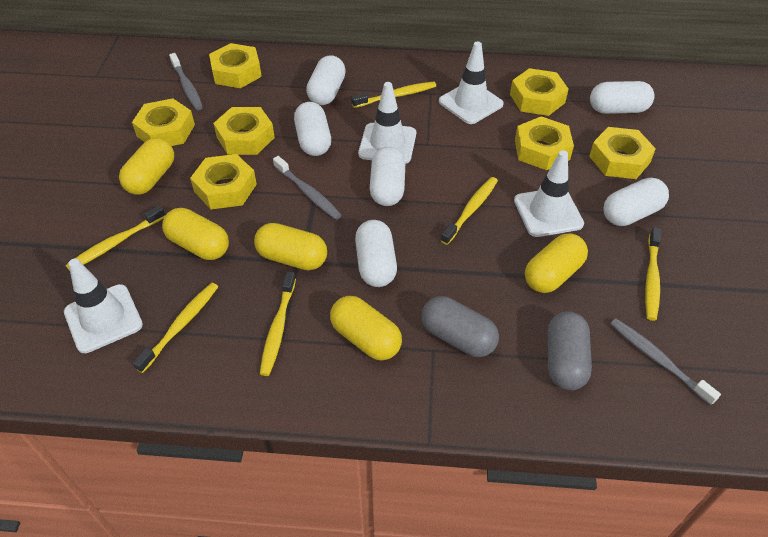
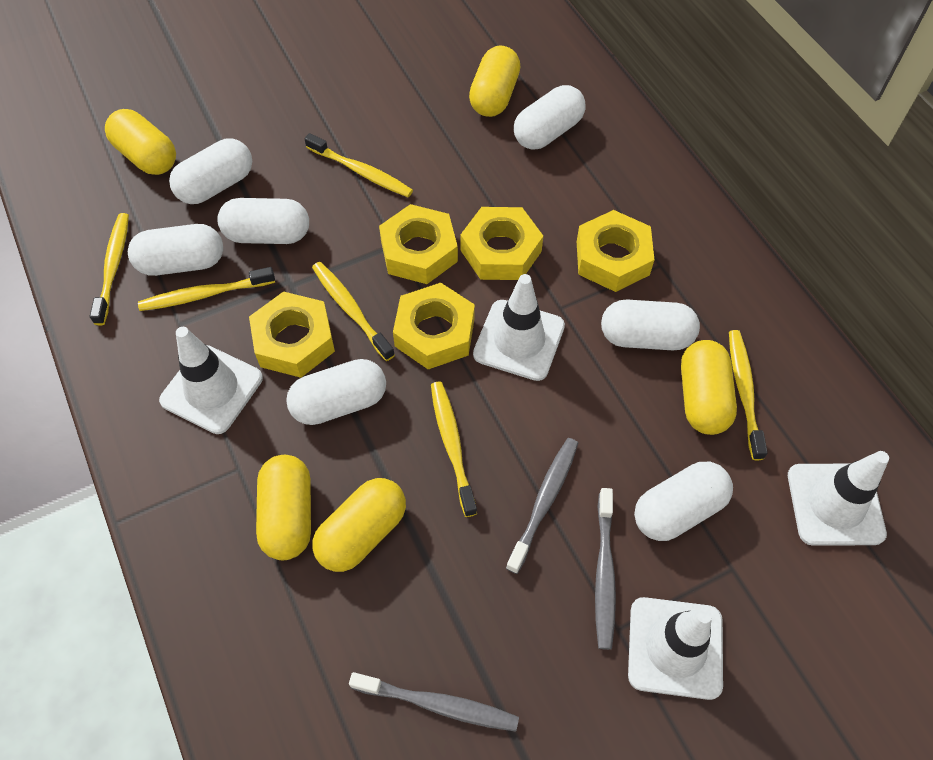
grey capsule: [421,296,499,357] [547,311,592,390] = 2 -> none = 0
white capsule: [294,102,331,156] [306,55,346,105] [355,220,397,287] [370,147,405,206] [590,81,655,114] [603,178,669,226] = 6 -> [128,224,223,276] [169,138,252,204] [217,198,309,244] [286,359,386,425] [514,85,585,150] [601,300,700,350] [634,462,733,541] = 7
yellow nut: [132,98,195,146] [190,154,257,209] [209,43,262,88] [213,107,275,155] [510,68,569,116] [515,116,574,170] [589,127,656,179] = 7 -> [249,291,335,378] [379,204,458,284] [393,283,475,369] [460,207,543,280] [577,210,654,292] = 5

